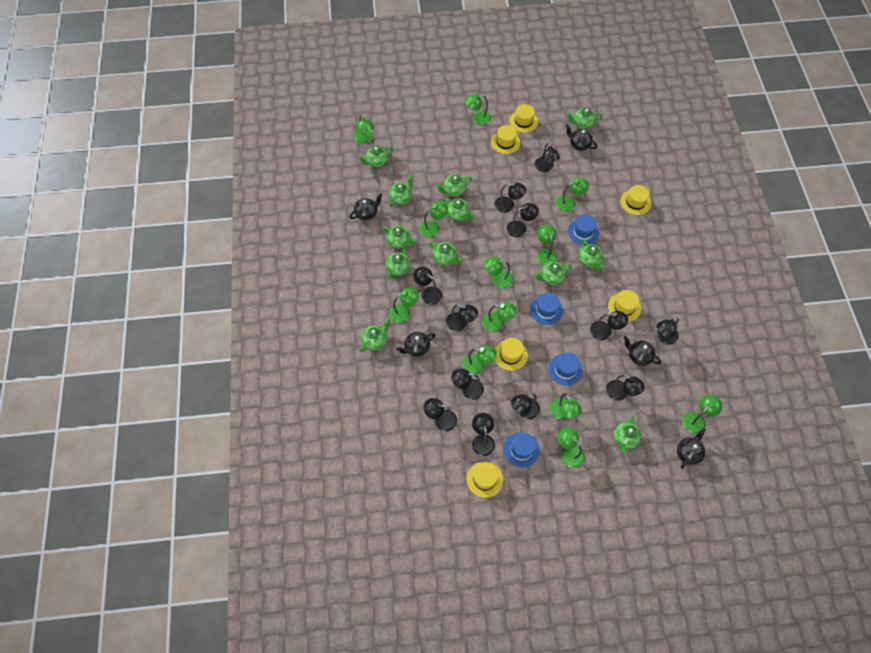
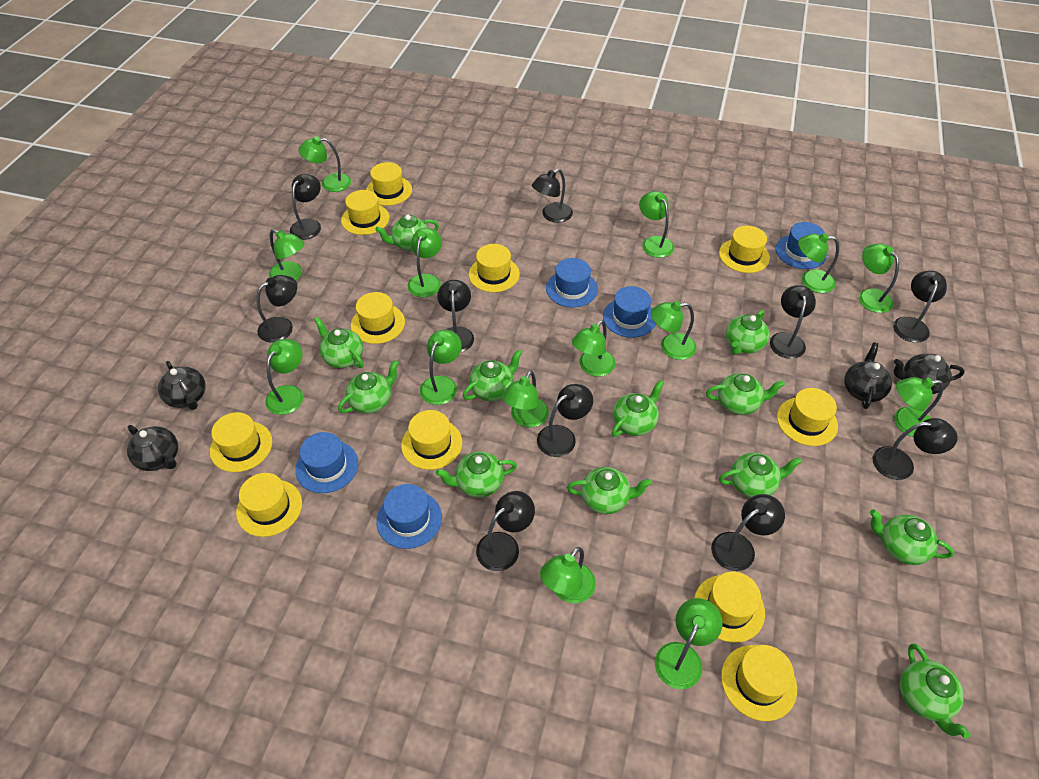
black lamp: [413,266,442,305] [424,398,457,431] [446,304,478,331] [452,369,484,400] [472,413,495,456] [495,182,526,213] [506,203,539,237] [511,394,540,419] [535,143,560,172] [590,311,628,340] [606,375,644,400] [657,317,679,344] = 12 -> [257,275,297,343] [290,174,321,240] [437,280,474,352] [476,491,535,571] [532,169,573,223] [537,384,593,457] [711,494,785,571] [770,285,816,359] [873,418,958,480] [893,271,947,343] = 10
black teapot: [350,193,382,220] [396,332,436,357] [566,124,597,150] [624,336,661,366] [677,428,706,469] = 5 -> [127,425,178,471] [158,361,206,410] [844,342,892,409] [894,354,965,394] = 4
blue hat: [504,433,540,467] [530,293,563,325] [548,352,583,386] [568,215,599,245] = 4 -> [295,432,358,493] [376,484,442,549] [546,258,598,307] [603,286,656,338] [776,222,827,269] = 5
green lamp: [354,114,374,144] [389,288,419,323] [419,202,448,237] [463,346,497,374] [465,94,491,125] [482,302,517,332] [484,257,513,289] [537,225,557,265] [550,393,582,419] [556,178,589,212] [558,427,585,468] [683,395,722,434] = 12 -> [265,339,303,415] [269,229,305,281] [298,136,351,192] [408,228,442,297] [420,330,462,405] [502,371,549,428] [540,547,596,603] [572,320,615,376] [639,191,674,258] [651,301,697,360] [655,598,723,689] [798,233,839,293] [859,244,899,313] [894,377,944,437] = 14
yellow hat: [467,462,503,498] [491,125,520,154] [495,338,528,371] [509,104,538,133] [608,290,641,322] [620,185,651,215] = 6 -> [210,412,272,472] [236,473,302,537] [341,190,389,235] [351,292,405,344] [366,162,412,206] [401,410,462,470] [469,244,520,292] [694,572,765,643] [719,226,770,273] [721,645,797,721] [777,388,838,446] = 11

